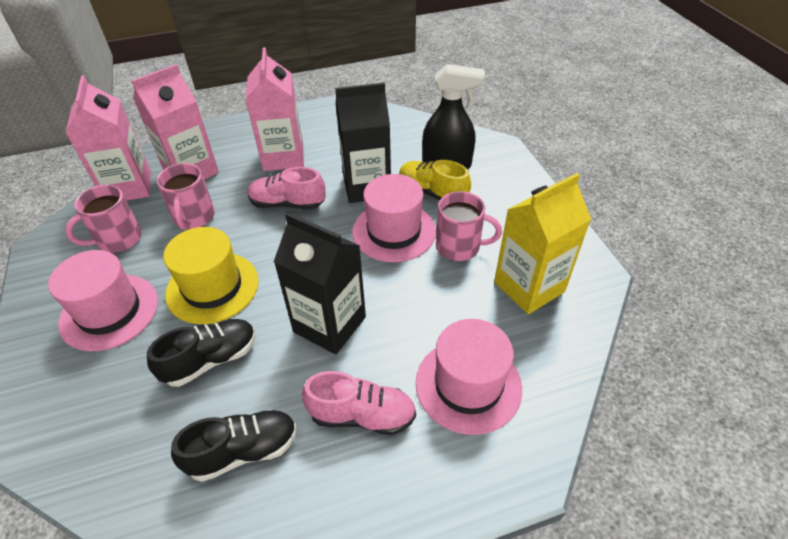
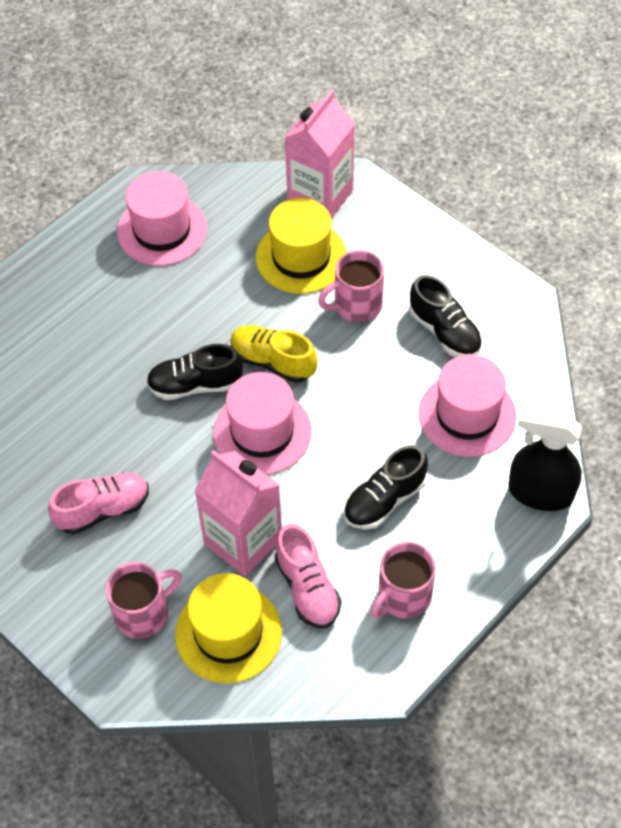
black carton: [274,212,366,354] [335,82,391,203] = 2 -> none = 0
black shoe: [147,319,256,387] [171,409,297,482] = 2 -> [146,344,243,400] [344,445,428,530] [410,275,483,357] = 3
pink carton: [65,75,151,201] [131,64,219,180] [245,47,304,171] = 3 -> [195,450,282,577] [284,90,355,219] = 2
yellow carton: [494,173,591,314] = 1 -> none = 0
yellow hat: [163,227,259,324] = 1 -> [175,573,282,684] [256,198,347,294] = 2

